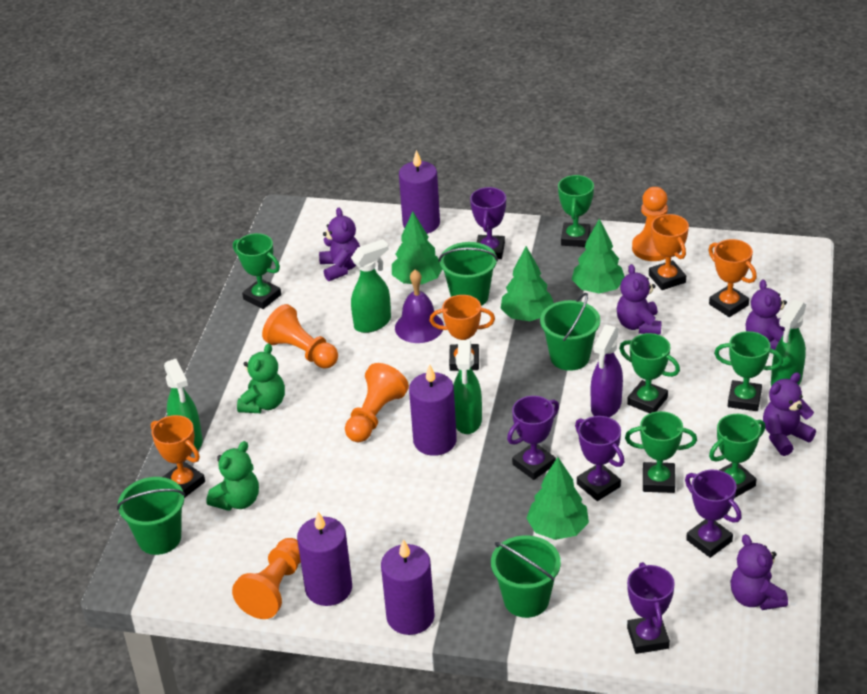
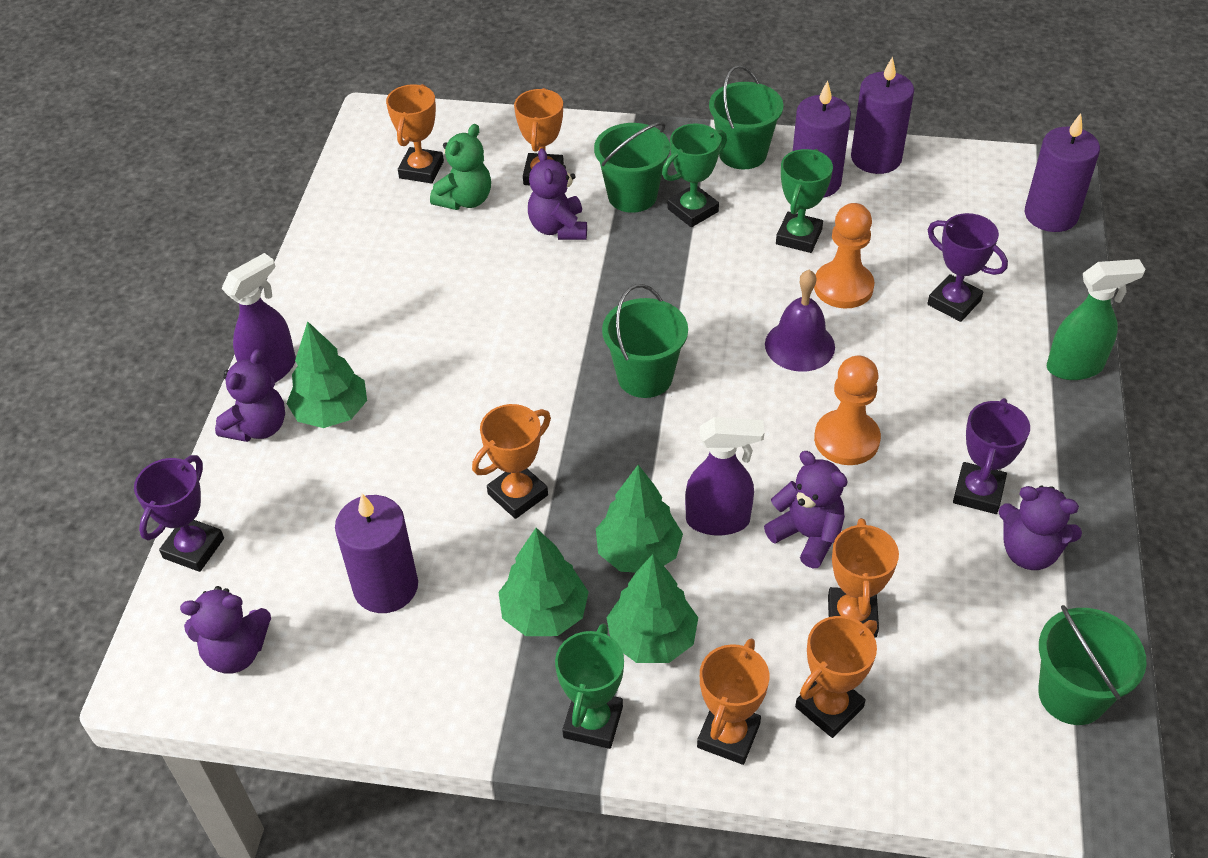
green spray bottle: [164,359,203,452] [351,239,391,333] [453,340,482,434] [771,300,806,386] = 4 -> [1047,259,1145,380] = 1
green teddy bear: [206,441,259,511] [237,343,285,413] = 2 -> [430,124,491,210] = 1
green trophy: [233,233,281,309] [558,175,594,247] [619,333,680,413] [625,411,697,493] [709,414,765,498] [714,331,783,411] = 6 -> [555,623,624,749] [662,123,727,227] [776,149,833,253] = 3
orange pawn: [232,538,301,619] [262,304,338,369] [345,363,409,442] [632,187,668,261] = 4 -> [814,203,874,308] [814,355,881,465] = 2
orange trophy: [151,415,205,498] [430,295,495,371] [649,214,689,290] [709,239,757,317] = 4 -> [386,84,444,183] [472,404,551,519] [514,88,564,185] [697,638,769,765] [795,616,877,738] [828,518,899,637] = 6
purple spray bottle: [591,325,623,417] = 1 -> [221,253,296,383] [685,417,764,536] = 2
purple trophy: [470,187,506,259] [507,396,559,480] [575,416,625,501] [627,562,675,654] [685,470,742,558] = 5 -> [134,455,224,572] [927,213,1008,322] [953,398,1030,514] = 3

